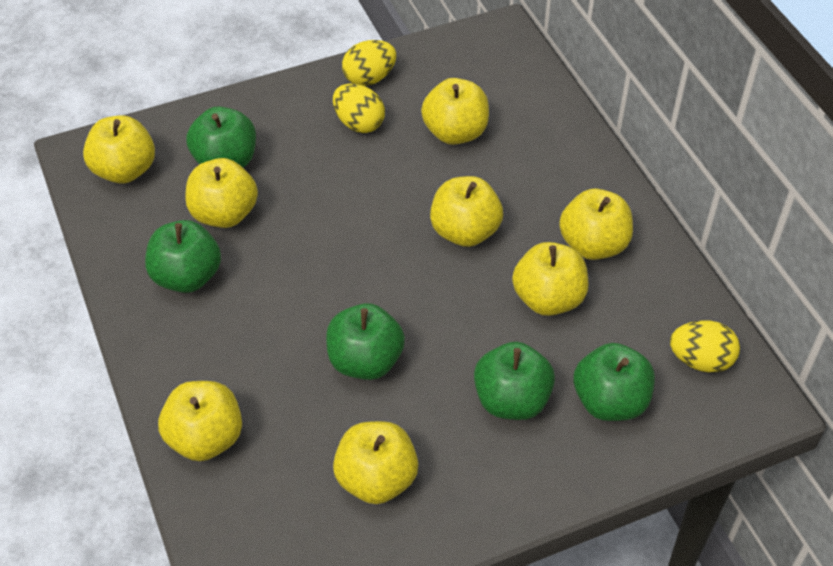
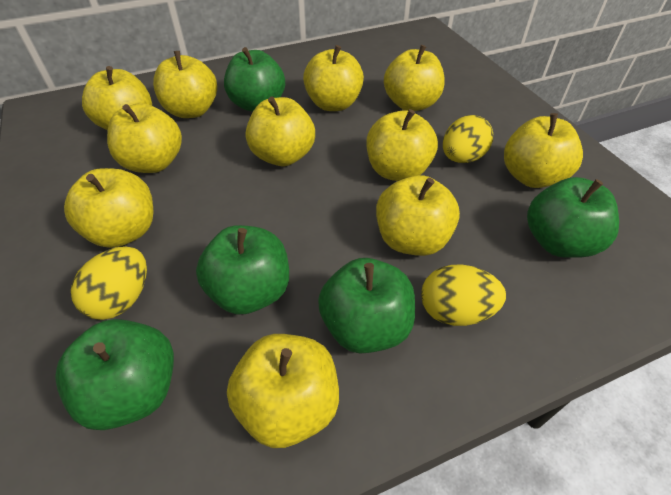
yellow apple: [83,115,155,184] [158,381,242,461] [186,158,258,228] [333,421,418,504] [421,78,489,145] [430,176,503,247] [512,242,588,316] [559,188,633,260] = 8 -> [64,168,154,248] [82,66,152,130] [107,103,182,173] [153,51,217,118] [227,334,339,448] [246,96,315,166] [303,45,364,111] [366,109,438,181] [376,175,460,256] [384,45,445,111] [504,113,583,188] = 11

